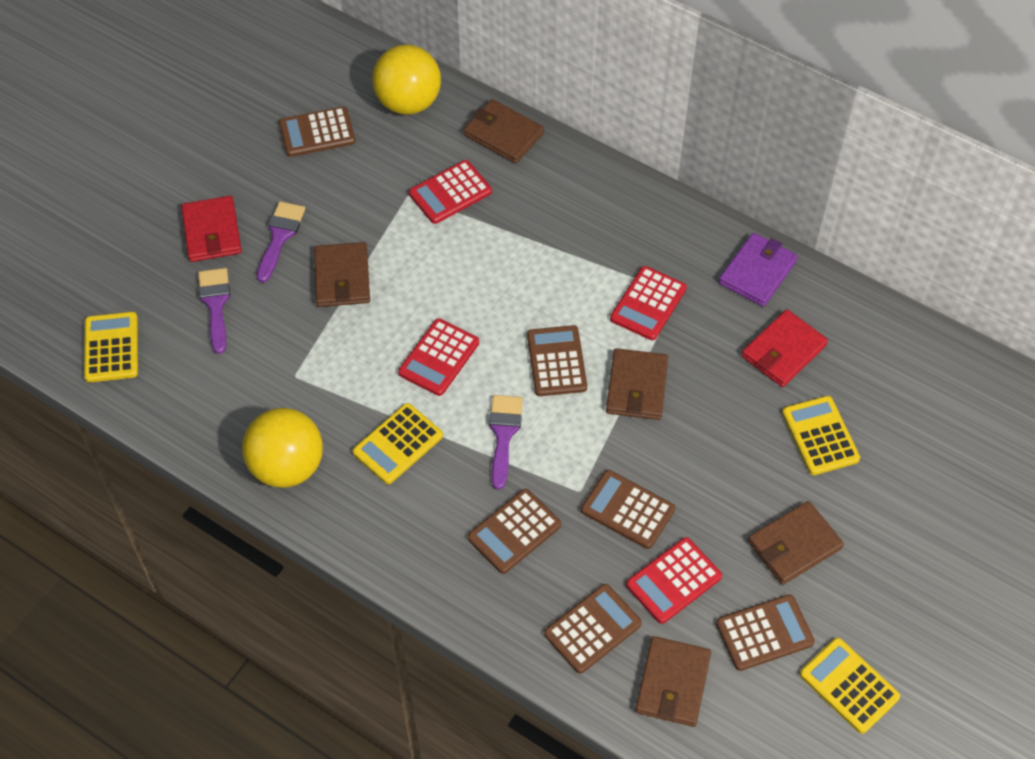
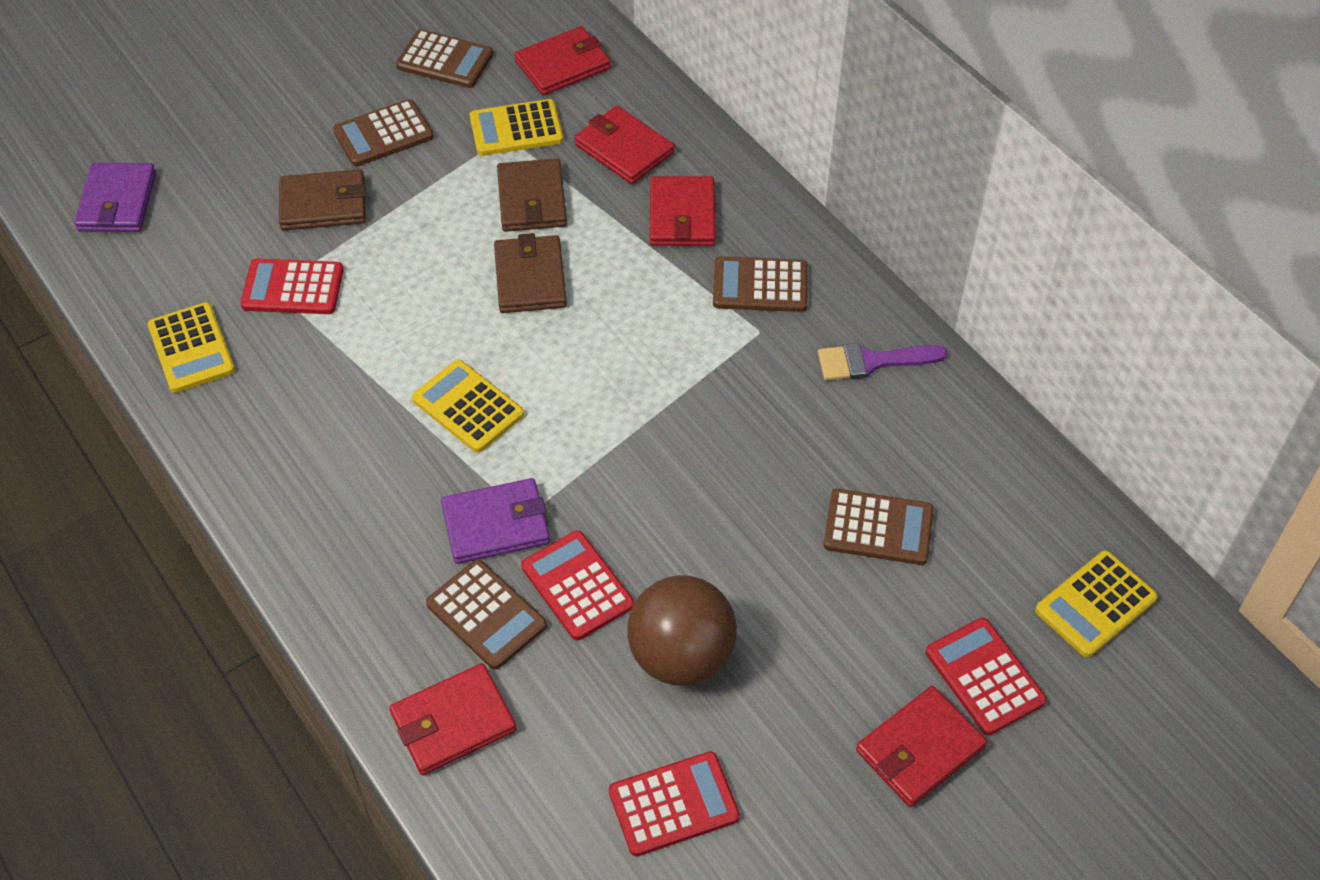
brown ball: none = 0 -> [627,575,737,686] = 1
brown calculator: [279,106,355,157] [468,489,561,574] [527,325,587,396] [544,584,642,674] [581,470,675,549] [716,594,815,671] = 6 -> [333,99,434,166] [396,29,493,88] [426,559,547,670] [713,256,808,312] [823,489,934,565] = 5
brown wallet: [314,242,370,307] [464,99,544,163] [606,348,668,420] [635,636,711,727] [748,501,844,585] = 5 -> [279,169,366,231] [494,233,567,313] [497,158,567,232] = 3
purple brush: [198,268,230,354] [257,201,305,283] [489,395,523,490] = 3 -> [818,343,947,381] = 1
purple wallet: [719,233,798,307] = 1 -> [74,163,156,232] [441,478,550,564] = 2
red wallet: [181,196,242,262] [742,309,828,387] = 2 -> [389,663,516,775] [514,26,611,95] [574,106,674,184] [650,176,716,246] [856,686,987,807] = 5
yellow ball: [242,408,323,488] [372,45,441,115] = 2 -> none = 0

